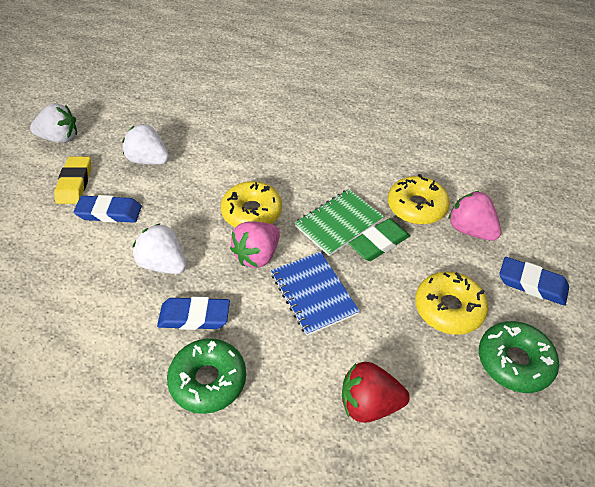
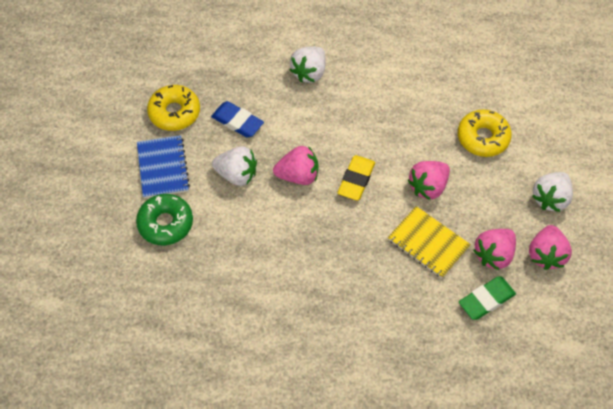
blue eraser: [74,195,142,223] [157,297,230,330] [499,257,569,306] = 3 -> [211,101,264,138] = 1
green donut: [167,338,246,414] [479,321,559,393] = 2 -> [136,194,193,245] = 1
green notebook: [295,189,384,256] = 1 -> none = 0
pink strawberry: [230,221,280,268] [448,191,501,241] = 2 -> [273,146,318,185] [408,161,450,200] [473,229,516,270] [529,225,572,270] = 4
red strawberry: [342,362,410,423] = 1 -> none = 0
yellow donut: [221,181,282,227] [388,174,450,225] [415,271,488,335] = 3 -> [147,85,200,131] [458,109,512,157] = 2
yellow notebook: none = 0 -> [388,206,471,278] = 1

